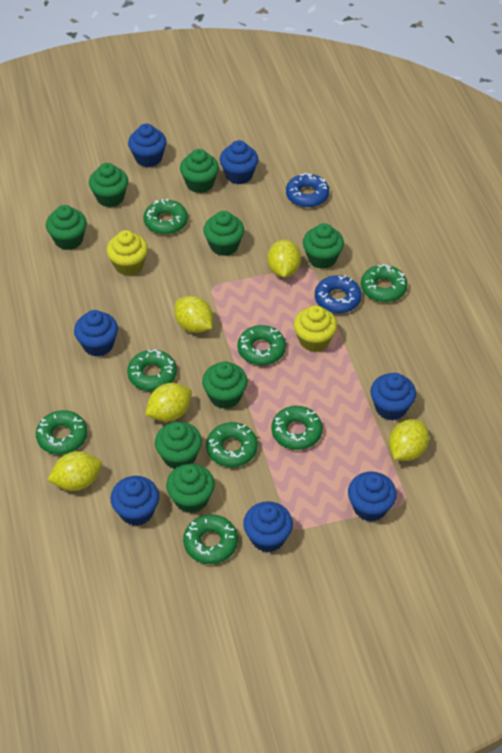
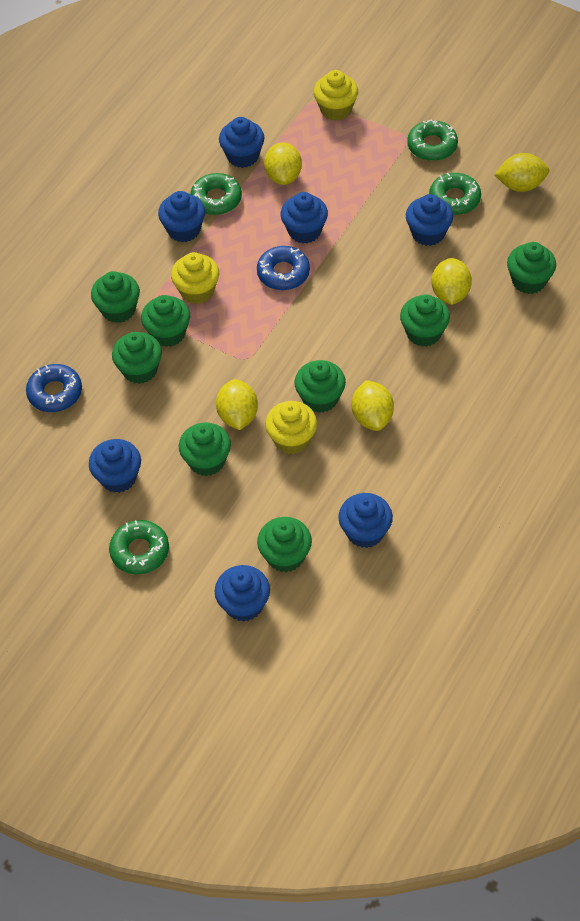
green donut: [36,410,87,455] [127,350,177,391] [144,199,188,235] [183,514,238,564] [206,422,258,467] [237,325,286,365] [271,406,323,450] [361,264,408,302] = 8 -> [109,520,169,574] [190,173,242,215] [407,120,458,161] [429,173,481,215] = 4
yellow cupcake: [106,230,148,276] [293,305,337,352] = 2 -> [171,252,219,304] [265,401,317,454] [314,70,358,121] = 3

